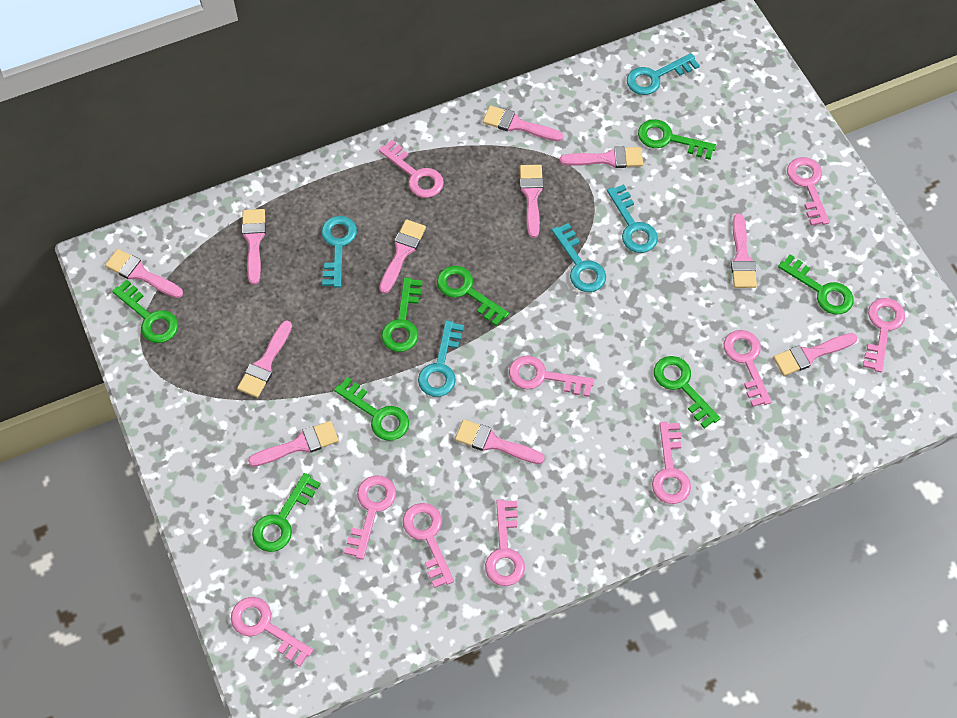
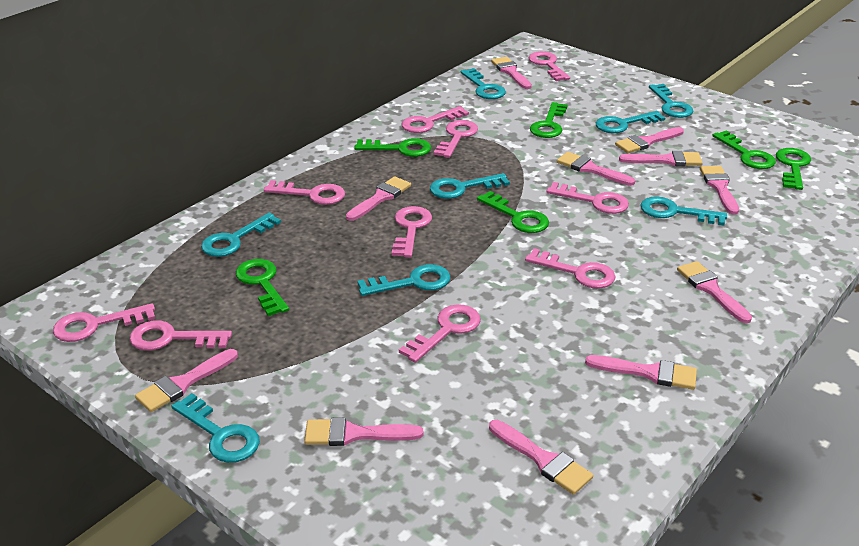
green key: [112,280,178,343] [252,473,321,552] [334,377,409,441] [381,277,422,352] [437,266,509,326] [638,119,716,160] [654,356,720,429] [778,254,854,315] = 8 -> [236,259,289,316] [354,138,431,157] [477,191,549,233] [530,102,567,138] [712,130,776,169] [776,148,811,190] = 6
turquoise key: [321,216,357,287] [418,321,464,397] [552,223,606,292] [607,184,658,253] [627,53,700,95] = 5 -> [171,393,260,463] [201,213,281,257] [357,264,451,296] [430,173,510,199] [461,68,506,99] [596,111,665,133] [641,196,727,226] [649,84,693,118] = 8

